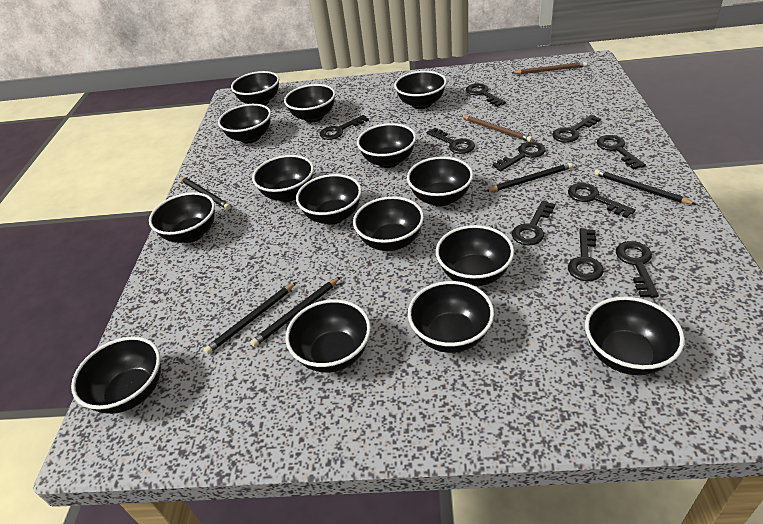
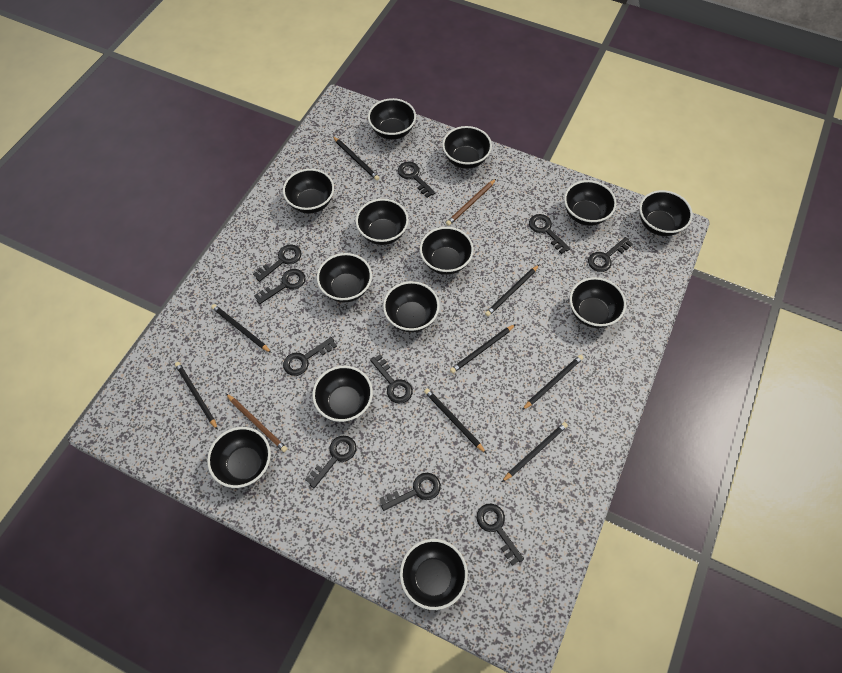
black bowl: [71,336,161,414] [149,192,215,243] [218,104,271,143] [231,71,279,105] [252,155,314,202] [284,84,335,122] [285,299,371,373] [296,174,362,225] [353,196,424,251] [357,123,416,168] [394,71,447,109] [407,156,473,207] [408,281,494,353] [436,225,514,286] [585,297,685,375] = 15 -> [207,427,271,488] [283,169,334,214] [312,366,373,422] [317,253,372,302] [356,199,408,245] [368,98,416,140] [383,281,440,332] [400,539,468,610] [420,227,474,275] [442,126,492,169] [564,180,616,226] [570,277,626,328] [639,190,693,236] = 13
black pencil: [179,177,231,210] [204,282,296,354] [250,277,340,347] [485,163,573,192] [594,169,695,204] = 5 -> [175,362,218,430] [211,304,271,353] [333,136,379,181] [424,388,487,454] [450,324,516,373] [485,264,540,316] [502,422,568,482] [522,355,583,410] = 8

